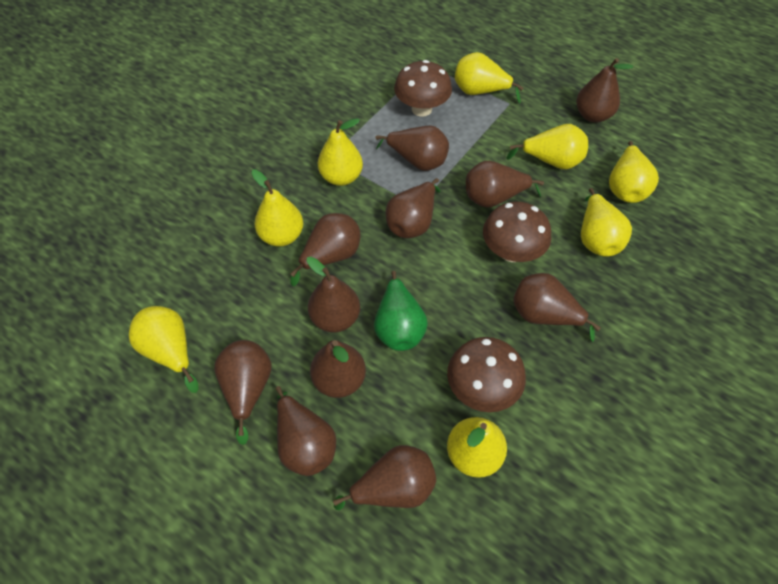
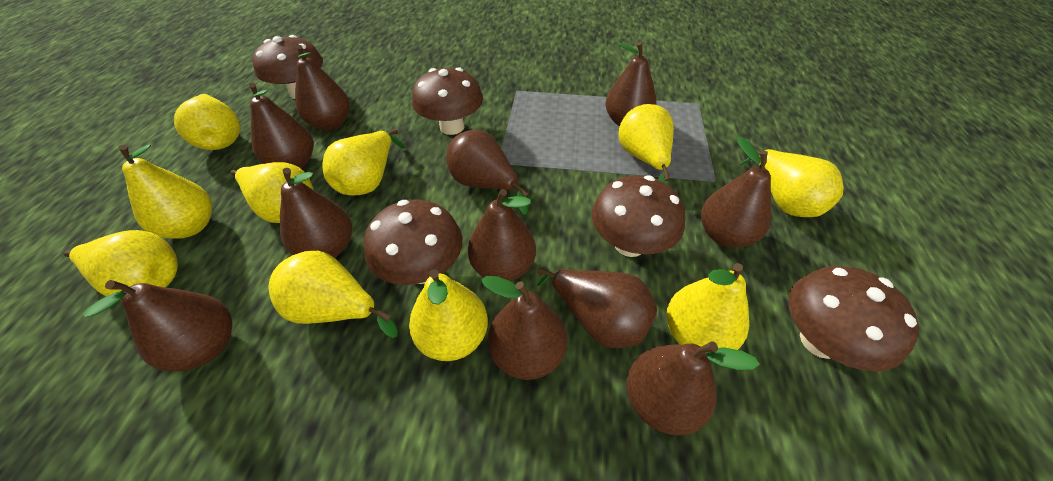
brown mushroom: [394,60,452,117] [447,337,526,412] [483,202,552,262] = 3 -> [252,35,323,99] [364,199,462,285] [412,67,483,135] [592,175,685,257] [788,266,919,372] = 5
green pear: [374,271,428,351] = 1 -> none = 0
yellow pear: [129,306,199,393] [251,170,303,247] [318,118,363,186] [447,417,507,478] [455,52,524,103] [506,124,588,169] [581,188,632,257] [609,141,659,203] = 8 -> [64,230,178,301] [118,145,212,239] [174,94,240,150] [231,162,314,223] [268,251,398,338] [322,129,405,195] [409,269,488,361] [619,104,674,185] [666,263,749,350] [740,149,844,217] = 10

